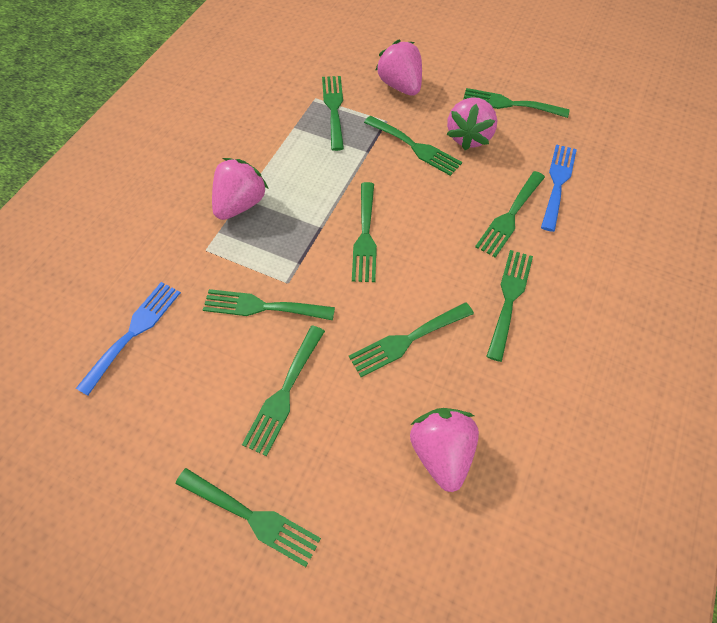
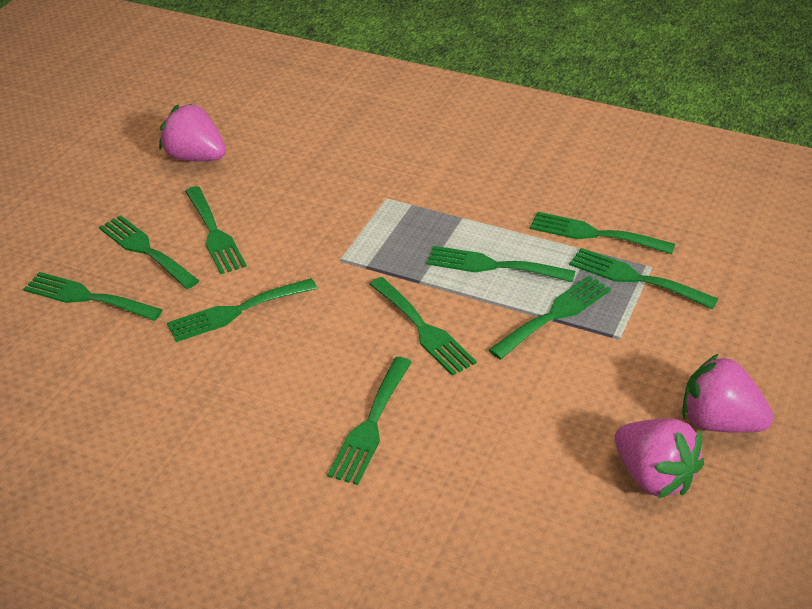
blue fork: [76,282,181,396] [541,144,577,232] = 2 -> none = 0
pink strawberry: [212,158,268,220] [375,40,422,96] [410,408,479,492] [446,97,497,150] = 4 -> [159,103,226,161] [615,418,704,498] [682,354,774,433] = 3

